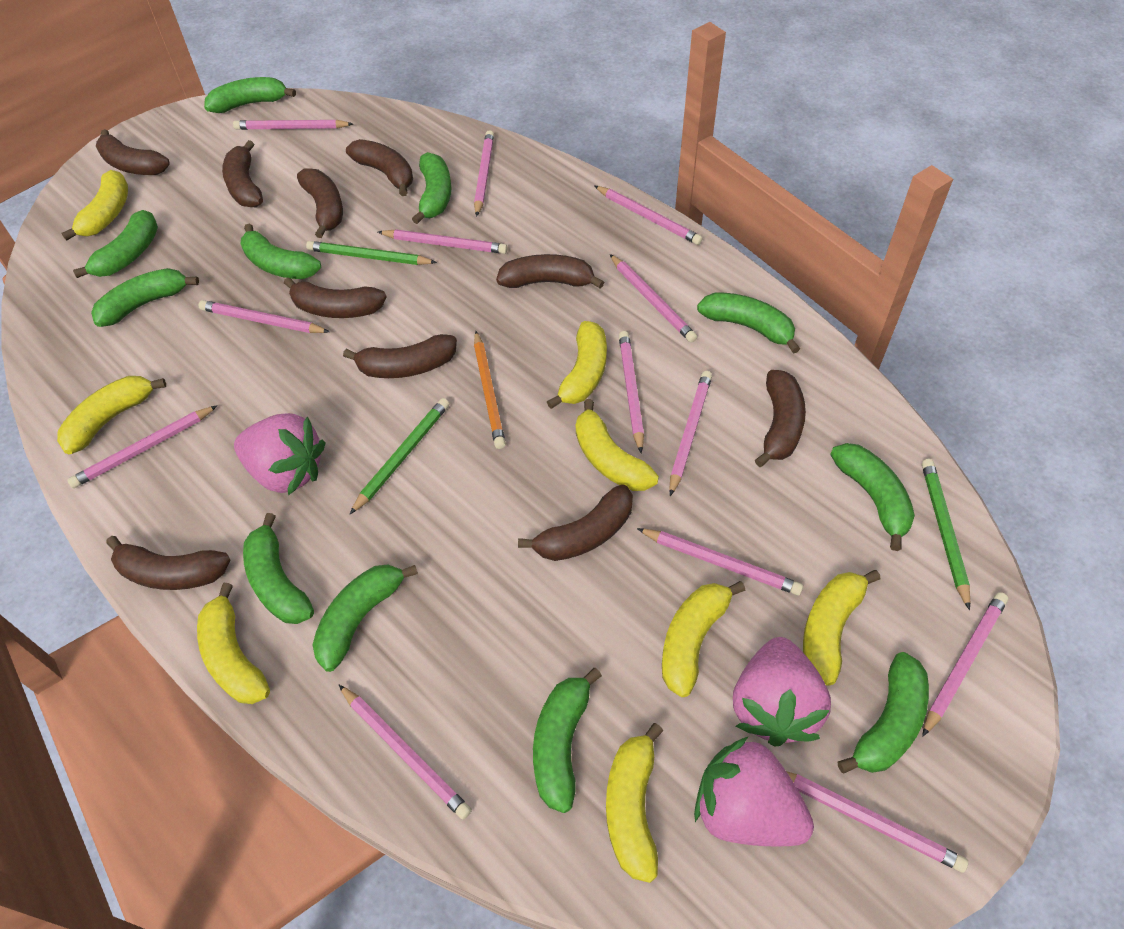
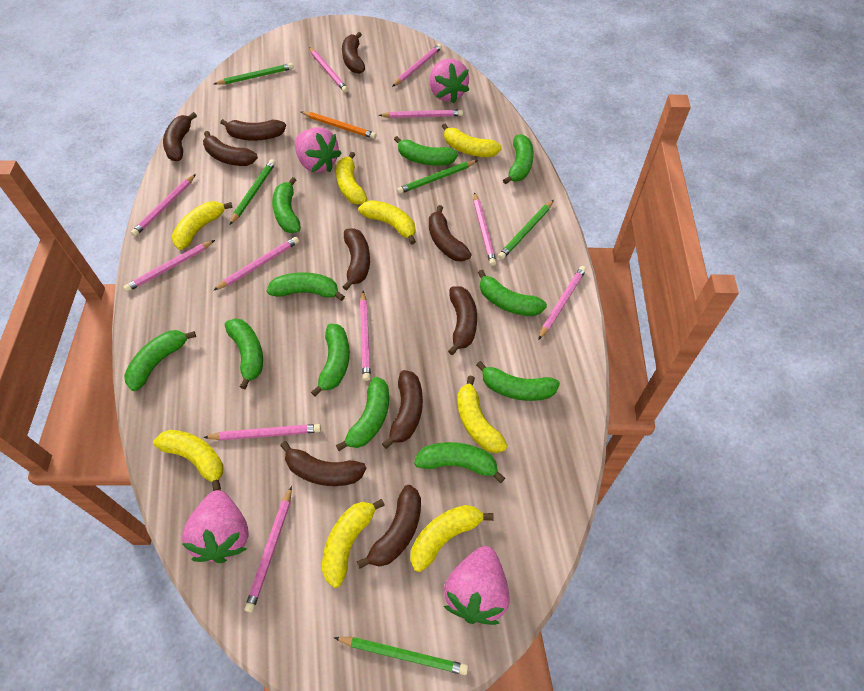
green pencil: [306,241,437,265] [350,398,450,514] [922,459,970,610] = 3 -> [214,63,293,85] [230,159,276,225] [334,637,468,675] [397,160,478,194] [498,200,554,260] = 5
pink pencil: [67,405,218,488] [198,300,330,333] [233,120,353,130] [339,685,472,820] [378,230,507,254] [474,130,494,217] [595,186,703,245] [610,254,697,343] [619,331,644,454] [637,528,803,595] [669,371,712,496] [786,771,968,873] [922,592,1008,737] = 13 -> [123,240,215,292] [131,174,196,236] [203,424,321,441] [213,237,299,291] [245,486,292,613] [309,47,348,93] [360,291,371,381] [379,110,463,118] [392,44,442,87] [474,192,497,266] [538,266,586,340] = 11
pink strawberry: [234,413,326,495] [694,737,814,847] [733,637,831,747] = 3 -> [182,490,249,563] [295,127,342,173] [429,59,469,104] [444,546,509,625] = 4

